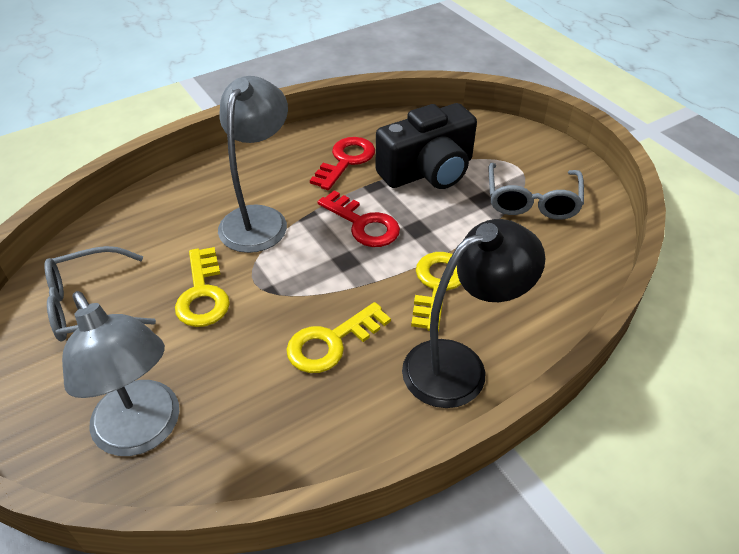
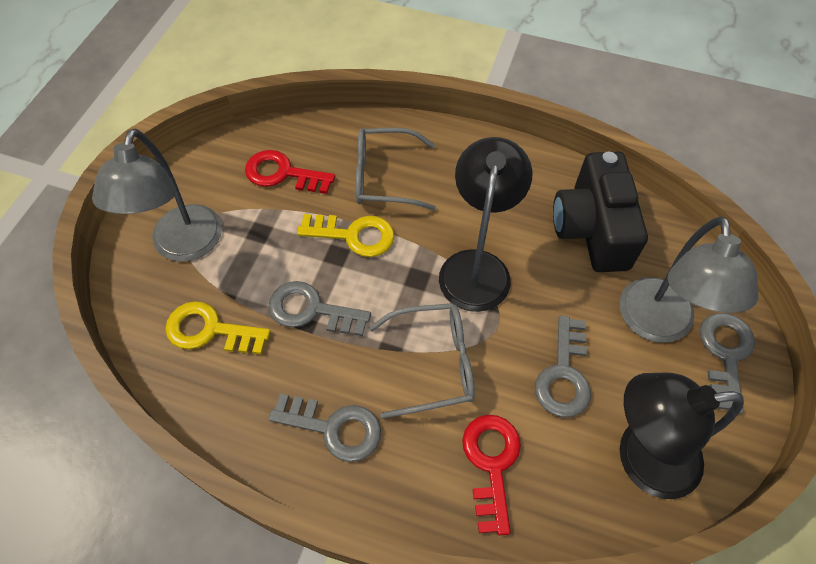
black lamp: [402,219,545,408] = 1 -> [439,137,533,312] [620,373,744,499] = 2
grey key: none = 0 -> [268,394,381,462] [269,281,371,336] [535,315,591,417] [700,313,755,414] = 4
yellow key: [175,247,230,327] [286,302,391,373] [411,252,461,331] = 3 -> [165,301,271,355] [297,214,394,257] = 2

